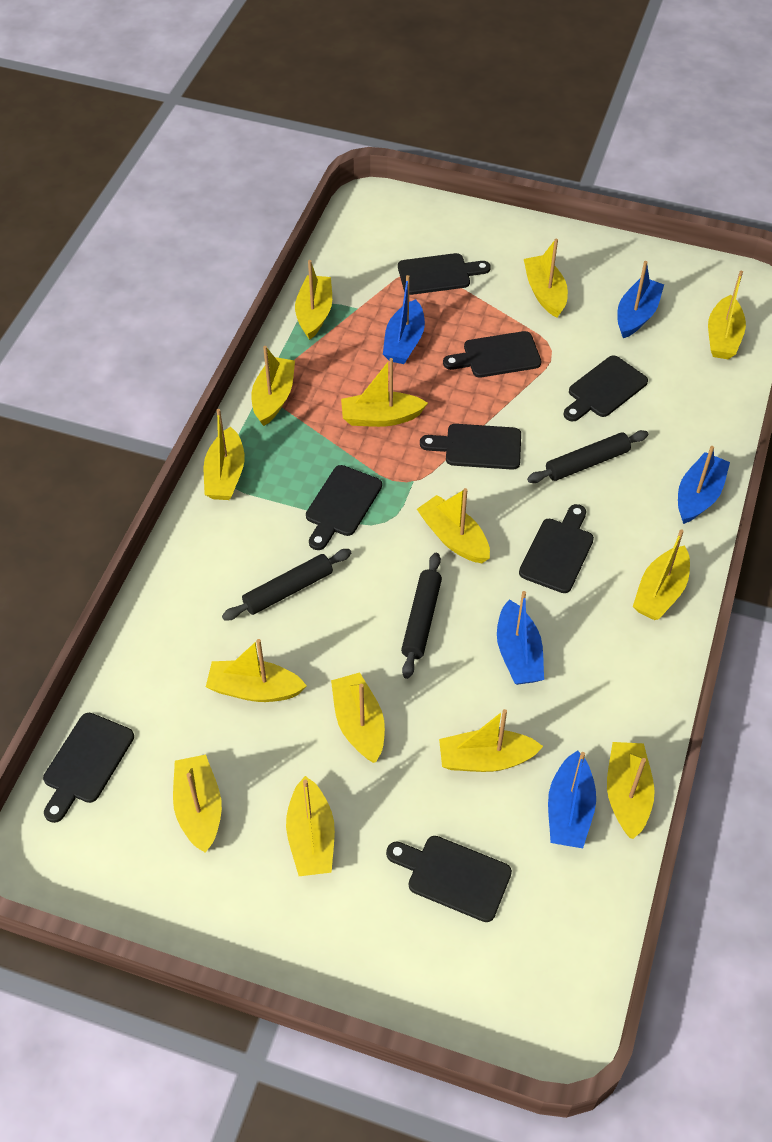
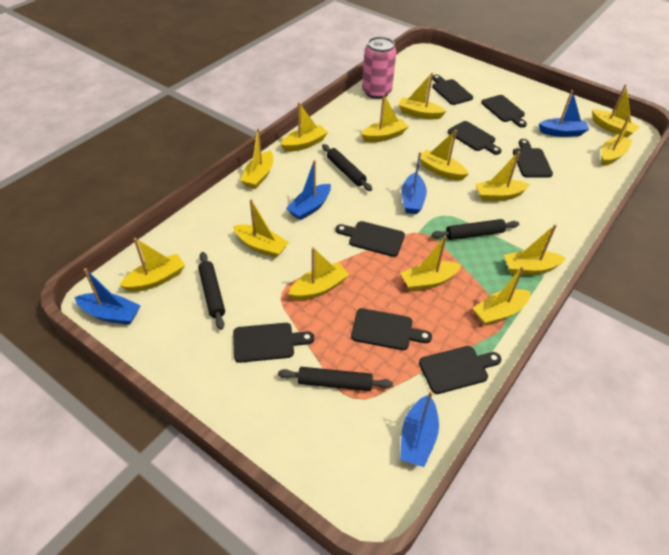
black rolling pin: [222,549,351,621] [401,553,442,679] [527,430,648,483] = 3 -> [198,252,225,330] [278,367,393,391] [322,144,372,191] [432,219,519,240] = 4
pink can: none = 0 -> [362,37,397,99] = 1

